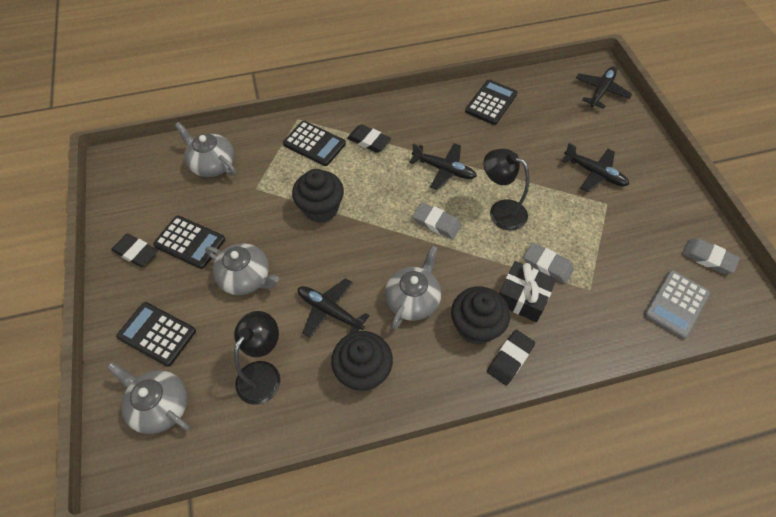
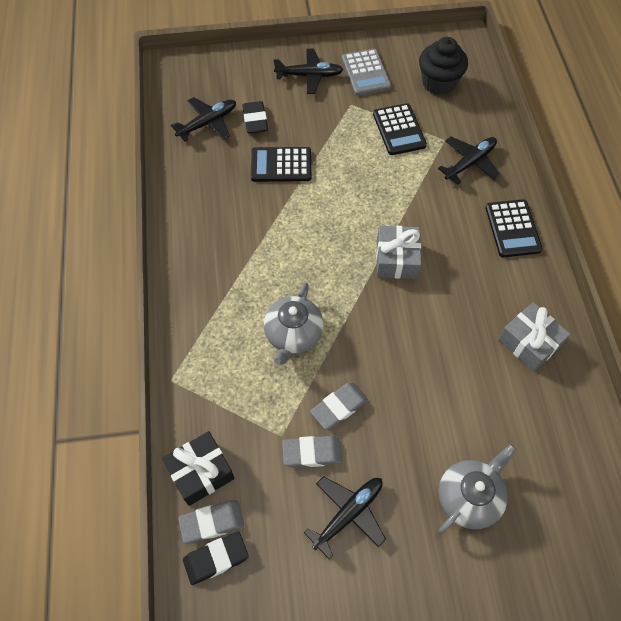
black calculator: [116,302,196,367] [153,216,225,269] [283,121,346,166] [465,79,518,125] = 4 -> [251,147,311,182] [373,103,427,155] [485,199,543,257] = 3
black cupcake: [292,169,344,223] [331,331,393,391] [451,286,510,345] = 3 -> [419,37,468,95] = 1
black eraser: [111,233,158,267] [347,124,391,153] [487,330,535,385] = 3 -> [183,532,249,585] [242,101,268,133] = 2
black lamp: [234,311,281,405] [484,149,529,231] = 2 -> none = 0
grey gift: none = 0 -> [376,226,421,279] [498,302,570,372] = 2
grey teapot: [107,362,190,434] [175,122,236,177] [205,243,279,295] [385,245,441,329] = 4 -> [264,282,324,364] [439,444,516,534] = 2

